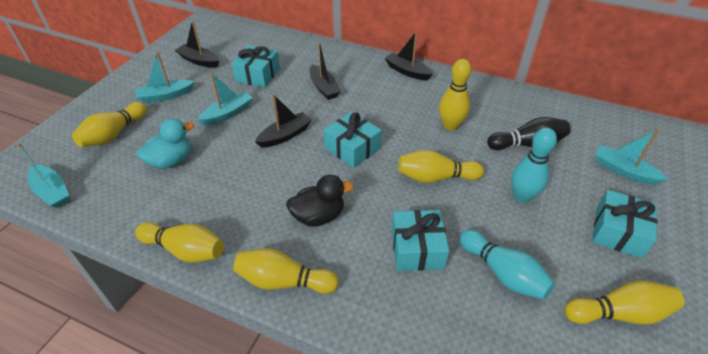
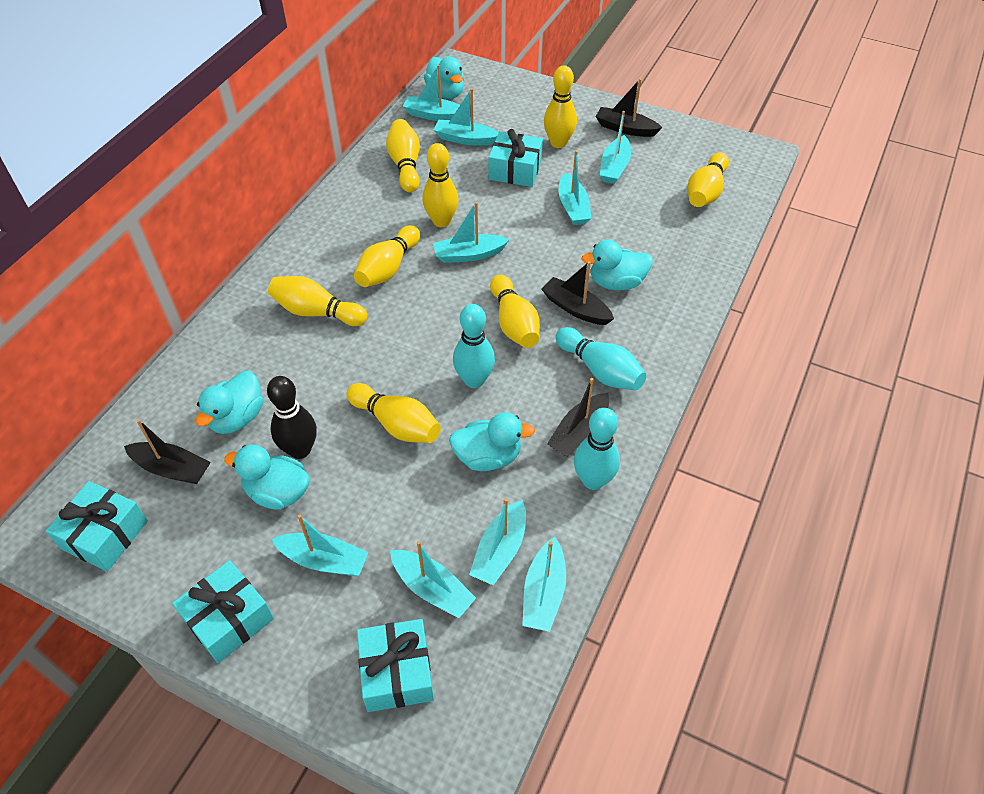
black duck: [286,175,354,227] = 1 -> none = 0
turquoise boat: [17,143,69,208] [135,51,195,103] [197,72,253,125] [595,129,668,185] = 4 -> [272,514,369,576] [390,541,476,618] [403,65,460,121] [433,202,510,263] [434,88,499,146] [469,498,526,585] [522,537,566,632] [559,150,592,225] [600,111,631,184] = 9
turquoise bowling pin: [460,230,555,300] [511,128,557,203] = 2 -> [453,304,495,388] [556,327,647,390] [574,408,620,490] = 3
turquoise duck: [137,118,194,169] = 1 -> [196,371,263,434] [224,445,310,510] [424,57,464,99] [449,412,535,471] [582,240,653,290] = 5
yellow bowling pin: [72,102,147,147] [135,222,224,263] [233,248,339,294] [398,150,484,183] [439,59,471,131] [565,281,684,325] = 6 -> [268,276,367,326] [347,383,441,443] [354,225,420,287] [386,119,420,192] [422,143,459,227] [490,275,540,348] [544,65,577,148] [687,152,729,207] = 8

